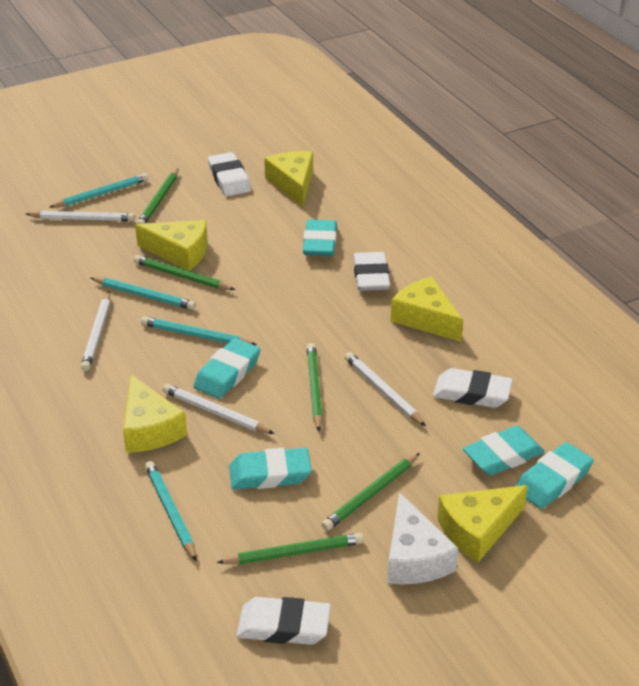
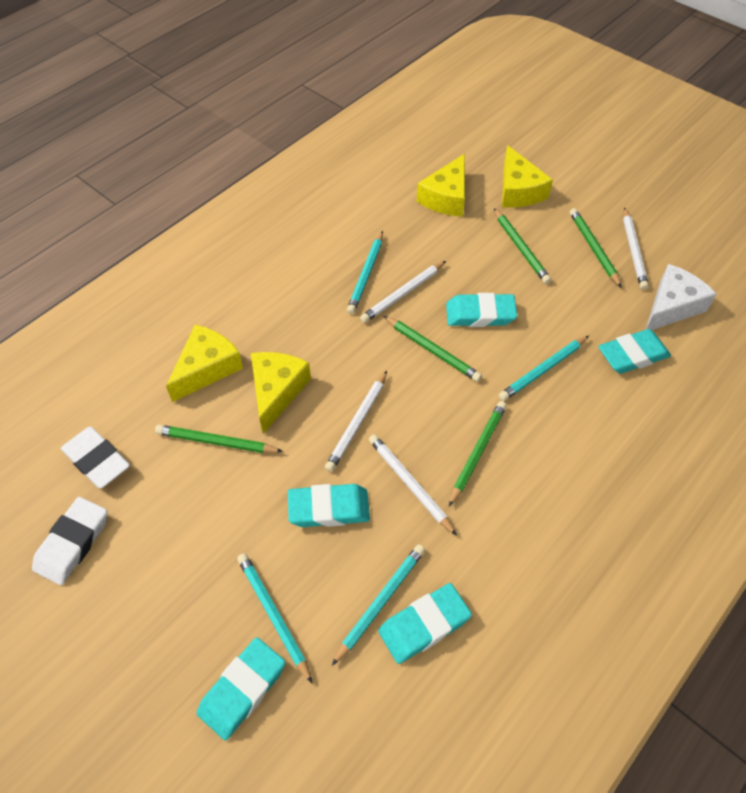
white eraser: [208,152,251,196] [237,597,331,645] [353,252,390,291] [433,368,513,408] = 4 -> [32,497,107,585] [61,427,130,488] = 2
yellow cheese: [123,375,187,453] [135,220,207,271] [264,151,313,207] [391,277,463,342] [437,485,528,562] = 5 -> [166,325,243,402] [251,352,311,434] [417,154,465,217] [502,145,553,208] = 4

